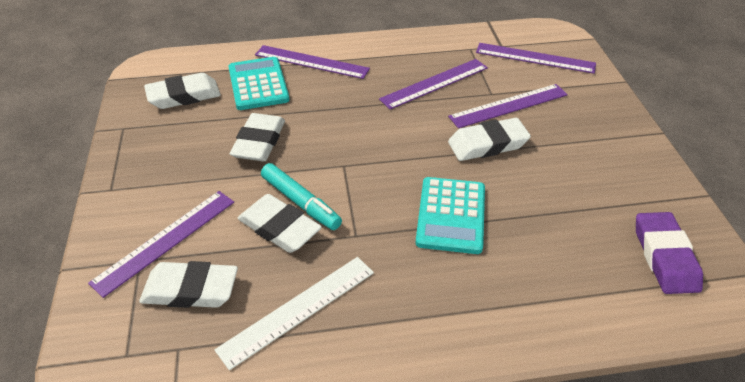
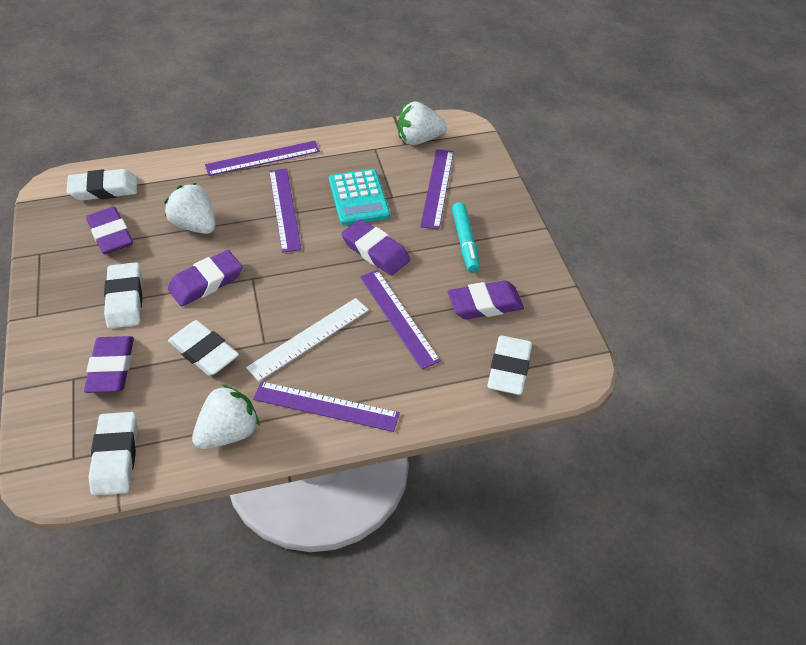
purple eraser: [636,212,703,294] = 1 -> [84,336,134,393] [86,207,133,254] [168,250,242,306] [341,219,410,275] [448,280,524,319] = 5
turquoise calculator: [228,57,290,110] [416,177,485,254] = 2 -> [329,169,390,226] = 1
white strawberry: none = 0 -> [164,183,216,234] [192,384,260,449] [398,101,447,145] = 3

